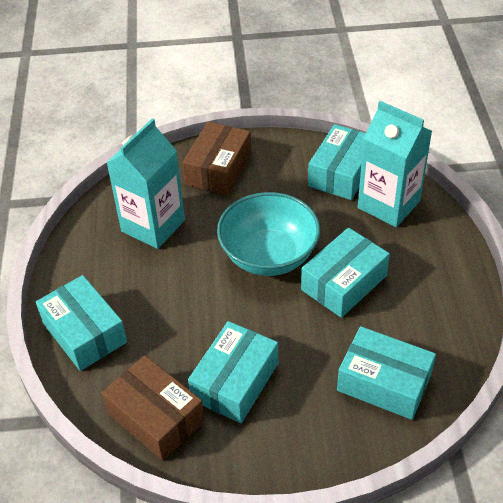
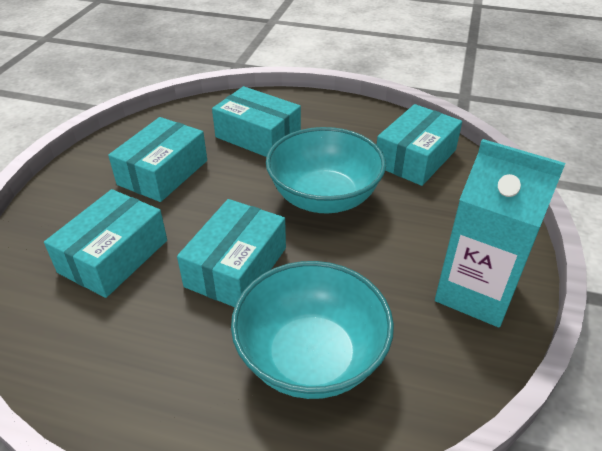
brown box: [102,355,205,461] [182,122,251,195] = 2 -> none = 0
turquoise bowl: [217,192,320,276] = 1 -> [231,261,394,399] [266,127,386,213] = 2
turquoise carton: [107,118,185,249] [358,101,432,227] = 2 -> [435,139,565,327] = 1

